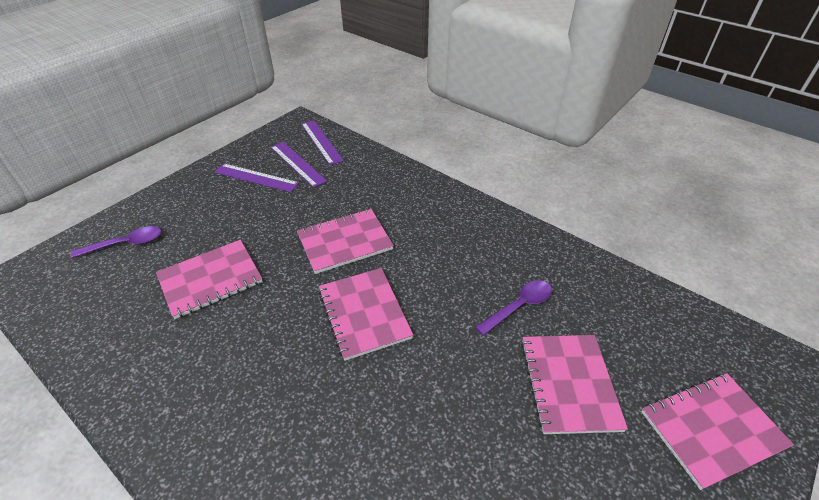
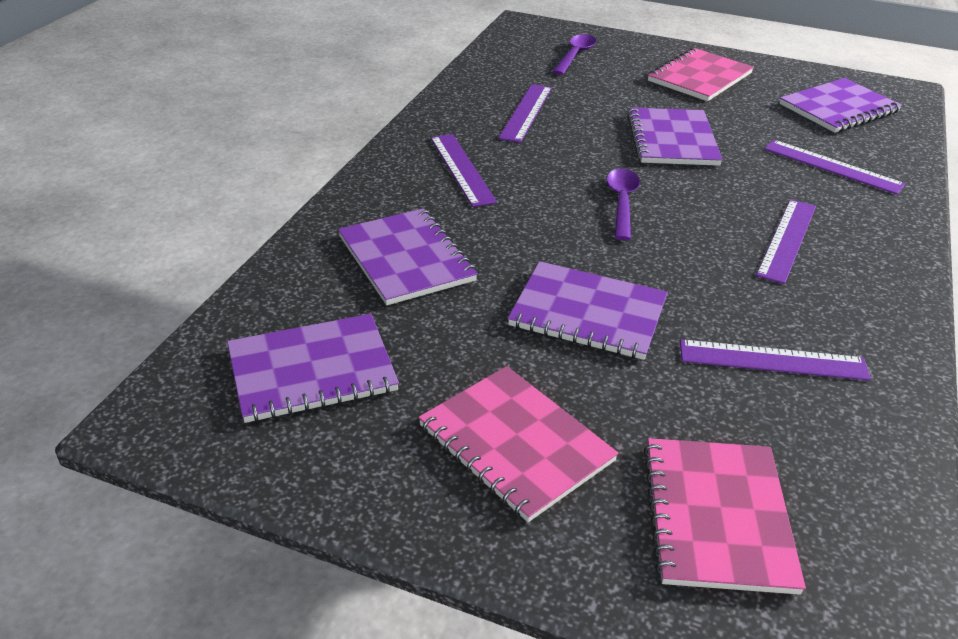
pink notebook: [156,240,263,319] [297,209,394,274] [318,268,413,361] [521,335,628,434] [641,373,794,490] = 5 -> [418,366,619,522] [644,438,806,595] [648,48,754,101] = 3
purple notebook: none = 0 -> [227,314,399,423] [338,209,478,305] [508,261,668,360] [628,107,723,166] [779,78,902,133] = 5
purple ruler: [215,164,299,192] [271,142,327,188] [302,121,344,165] = 3 -> [431,134,497,207] [498,84,552,143] [680,339,871,381] [756,199,816,284] [764,140,905,195] = 5

